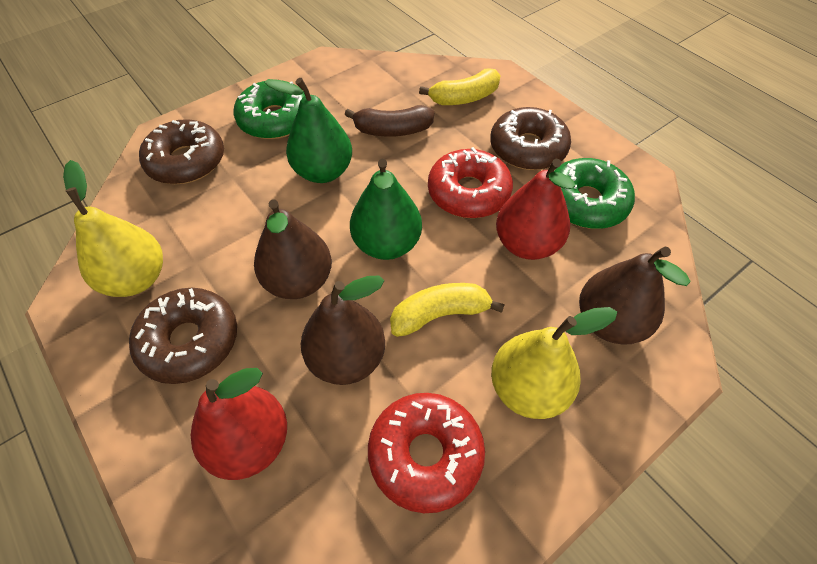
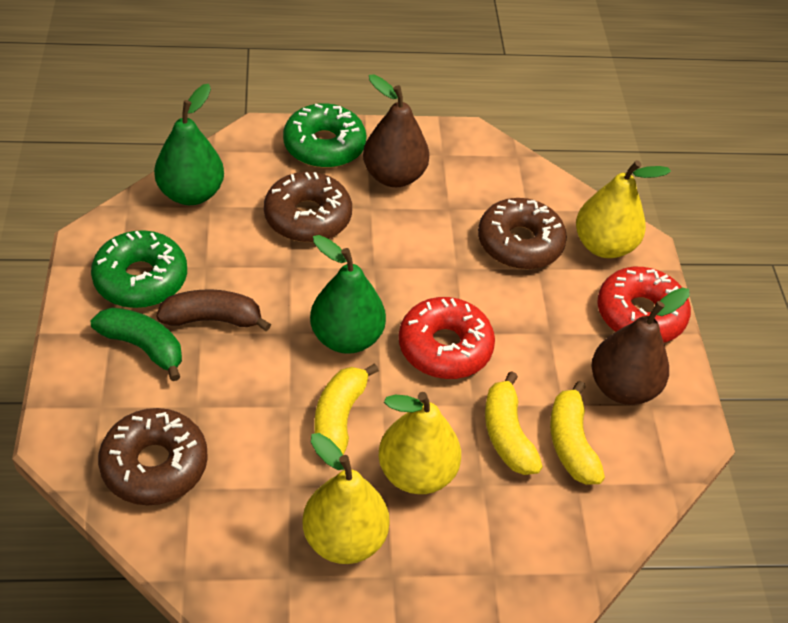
brown pear: [254,199,332,299] [301,276,385,385] [579,247,690,345] = 3 -> [363,74,429,187] [591,288,690,405] = 2
green banana: none = 0 -> [91,307,182,381] = 1
red pear: [191,368,287,480] [496,159,575,260] = 2 -> none = 0
yellow banana: [390,283,505,337] [419,68,501,105] = 2 -> [314,363,379,455] [485,371,543,475] [550,381,605,485] = 3
yellow pear: [63,160,163,297] [491,307,617,419] = 2 -> [303,433,390,564] [379,392,461,494] [576,160,671,258] = 3

